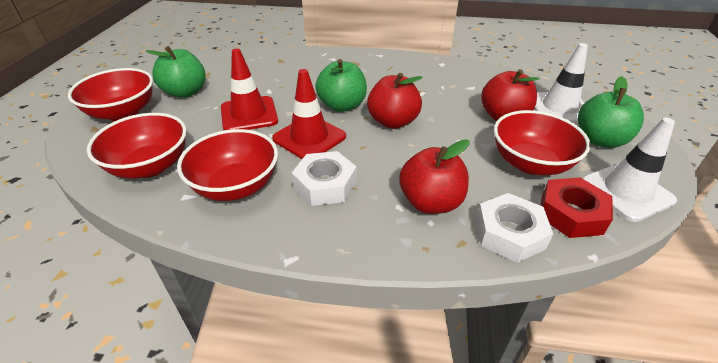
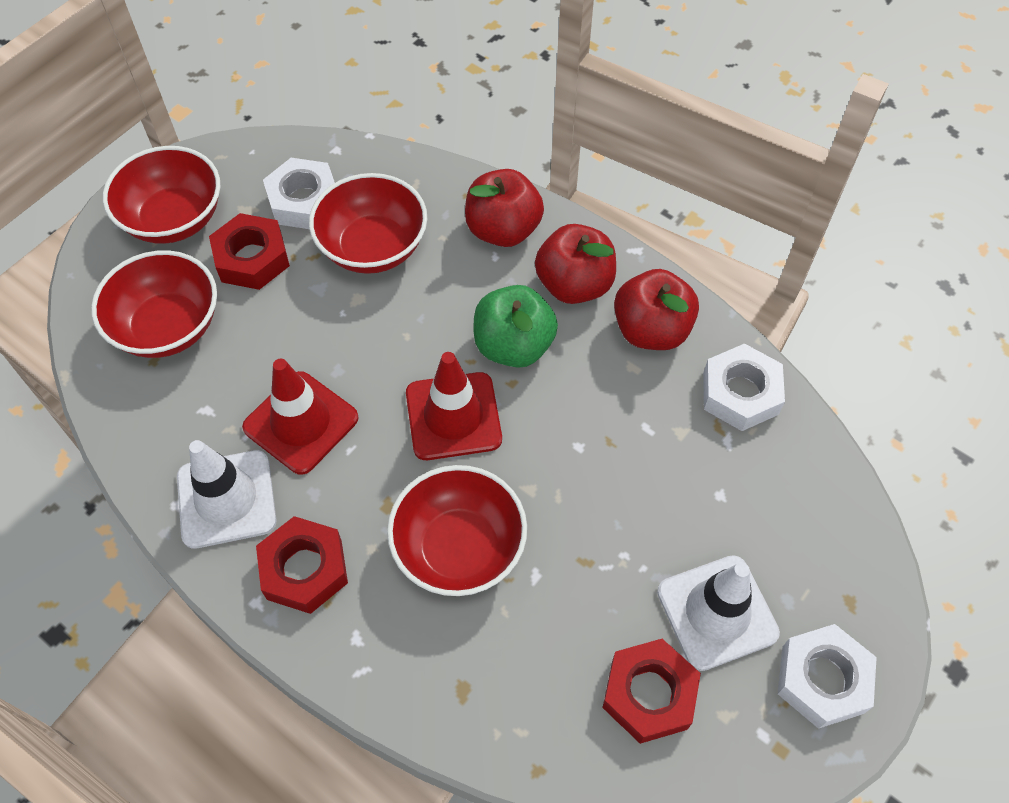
green apple: [145,46,206,98] [315,59,367,112] [578,76,644,148] = 3 -> [474,285,558,368] = 1
red nut: [540,177,613,238] = 1 -> [209,213,290,290] [256,516,348,614] [602,639,701,744] = 3
white nut: [292,151,357,206] [476,193,553,263] = 2 -> [263,158,335,229] [703,343,785,431] [778,624,877,729] = 3

